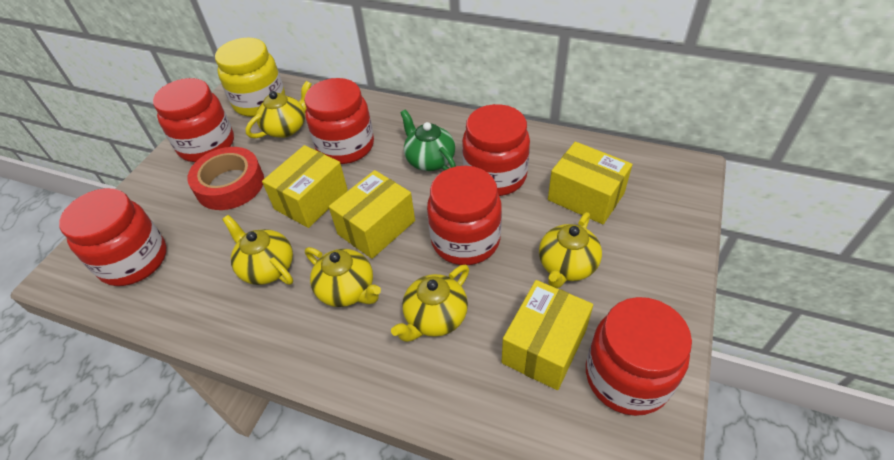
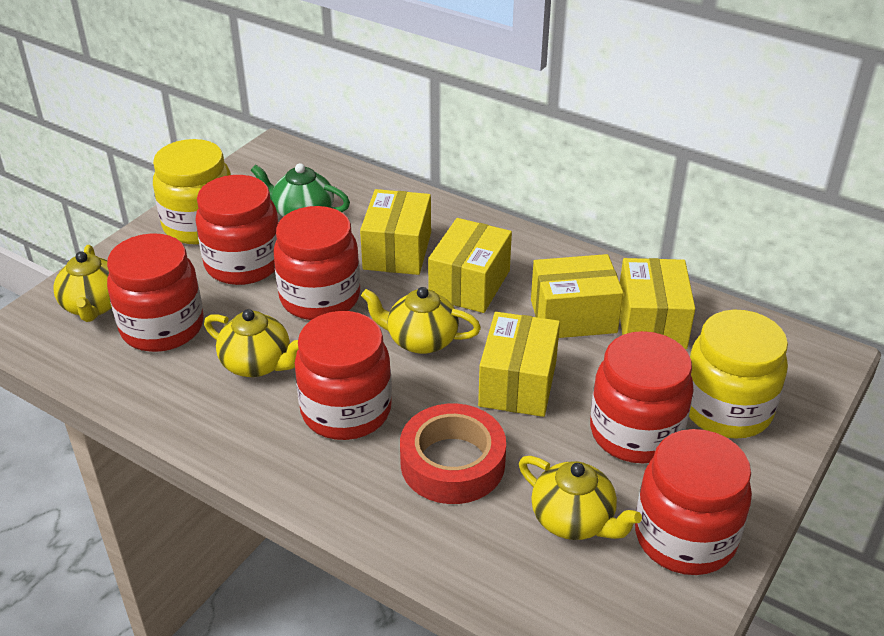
yellow box: [262,145,348,228] [329,170,415,259] [502,280,593,390] [548,142,633,224] = 4 -> [360,189,431,275] [428,218,512,313] [478,312,560,417] [531,254,623,338] [620,258,695,349] = 5
yellow jar: [215,38,285,117] = 1 -> [153,139,231,244] [689,310,788,439] = 2
yellow teapot: [222,215,293,285] [246,81,312,138] [305,247,381,307] [391,264,469,342] [539,212,602,288] = 5 -> [53,245,112,322] [204,309,298,377] [361,287,481,354] [519,456,642,540] = 4

